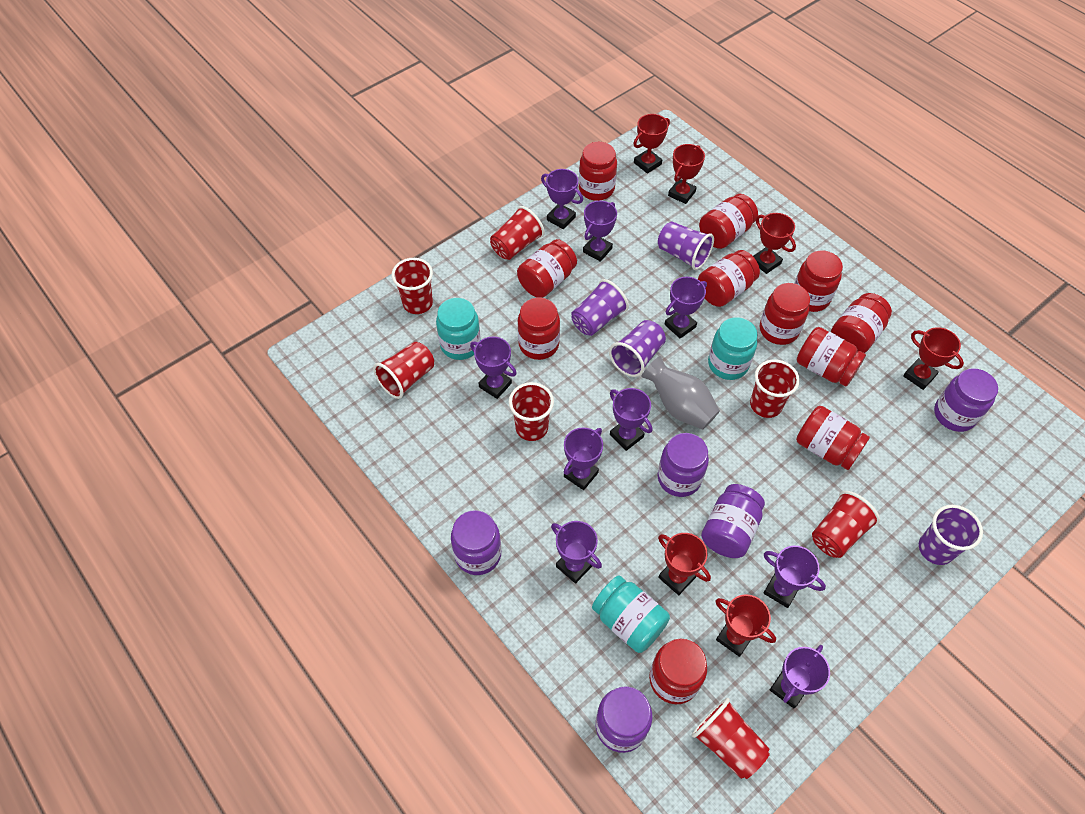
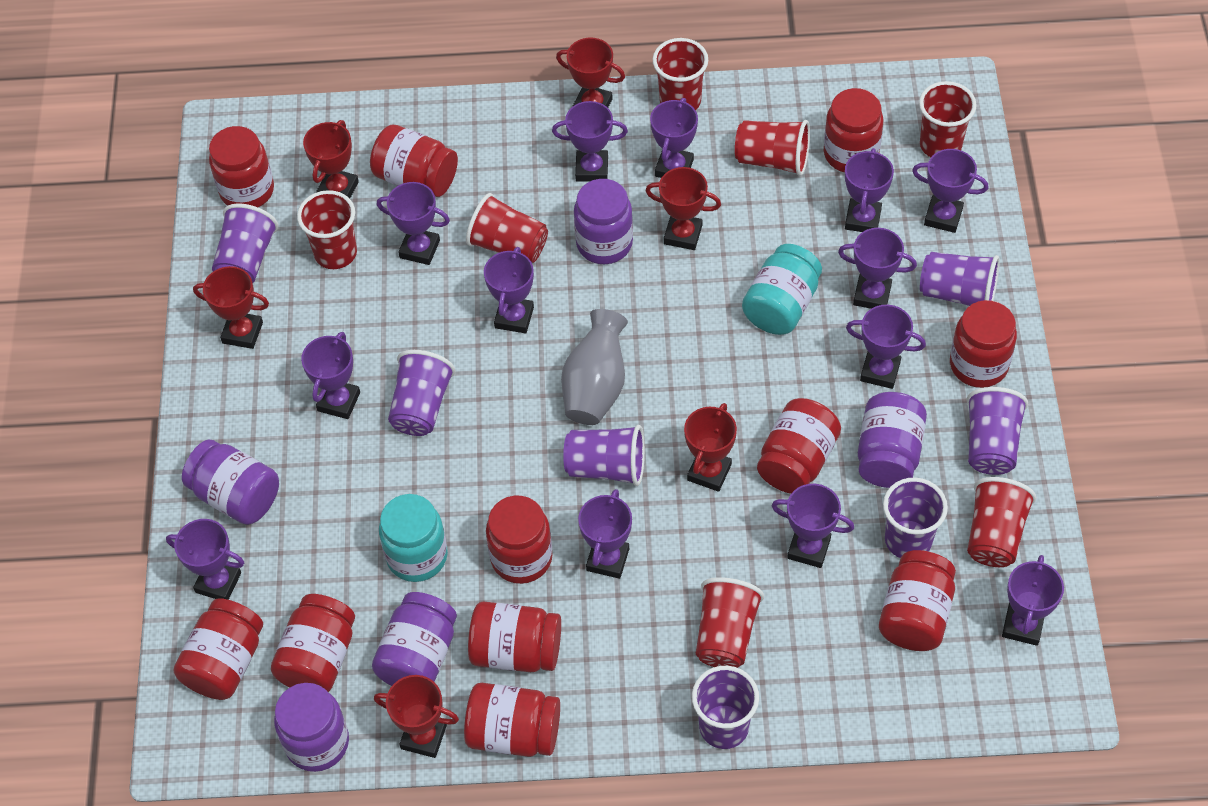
purple cup: [571,279,629,336] [609,320,666,377] [658,222,714,270] [919,505,983,565] = 4 -> [212,203,279,283] [388,350,455,436] [563,425,645,486] [692,666,759,749] [883,477,948,558] [920,252,1000,306] [966,387,1028,475] = 7
purple trophy: [470,337,517,399] [541,169,583,229] [551,521,602,584] [564,427,603,490] [583,201,617,262] [610,388,652,451] [665,277,707,338] [764,546,826,608] [770,645,830,709] = 9 -> [166,519,244,600] [301,332,360,419] [377,182,450,265] [484,247,534,333] [552,101,628,182] [578,489,632,579] [650,98,698,178] [772,484,854,568] [838,228,917,309] [845,148,894,232] [846,305,926,389] [912,149,989,233] [1002,555,1064,646] = 13
turquoise jar: [436,298,481,360] [592,575,670,653] [708,317,757,380] = 3 -> [379,494,448,582] [742,244,822,335] = 2

